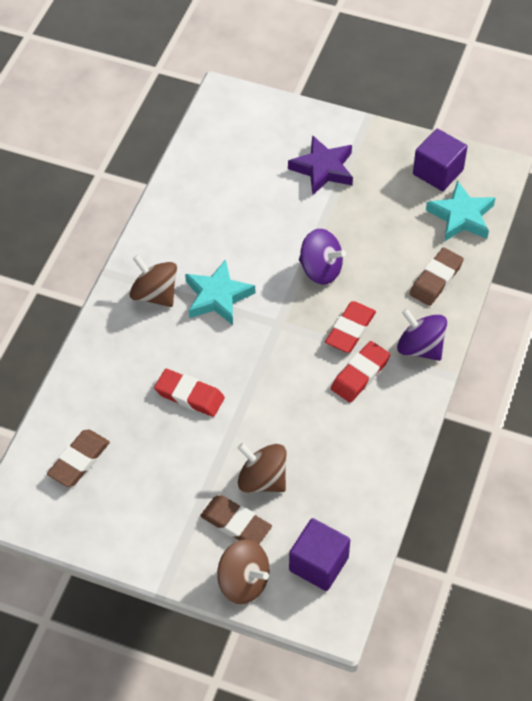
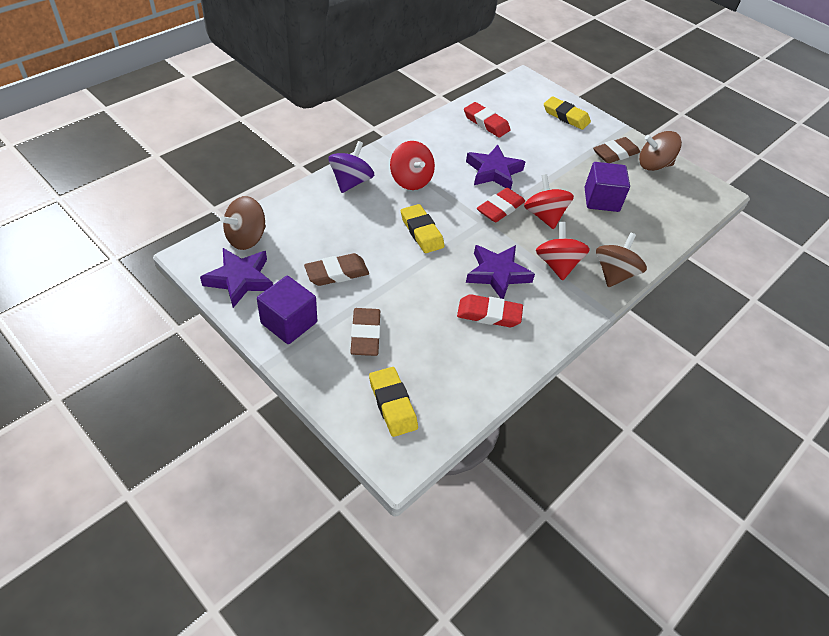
purple spinning top: [299,229,346,285] [397,308,447,361] = 2 -> [329,141,374,193] = 1
purple star: [288,135,353,195] = 1 -> [200,248,273,308] [466,145,525,189] [466,245,535,299] = 3
red spinning top: none = 0 -> [390,141,435,190] [524,174,574,229] [536,222,590,281] = 3
turquoise star: [185,259,255,325] [426,180,495,241] = 2 -> none = 0
yellow eraser: none = 0 -> [369,367,418,437] [401,204,445,253] [544,96,591,130] = 3

